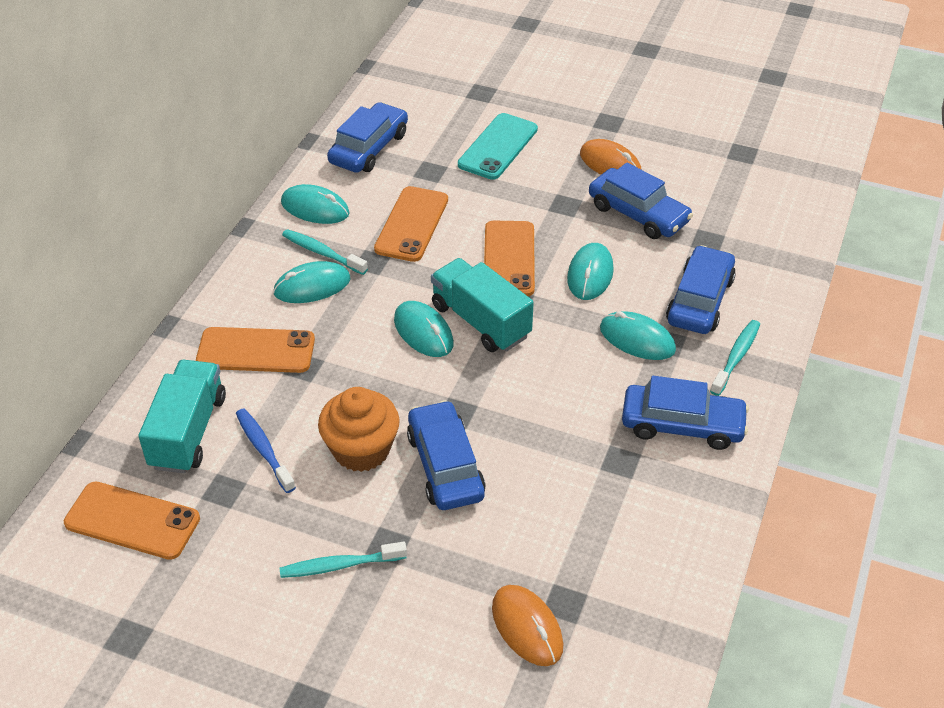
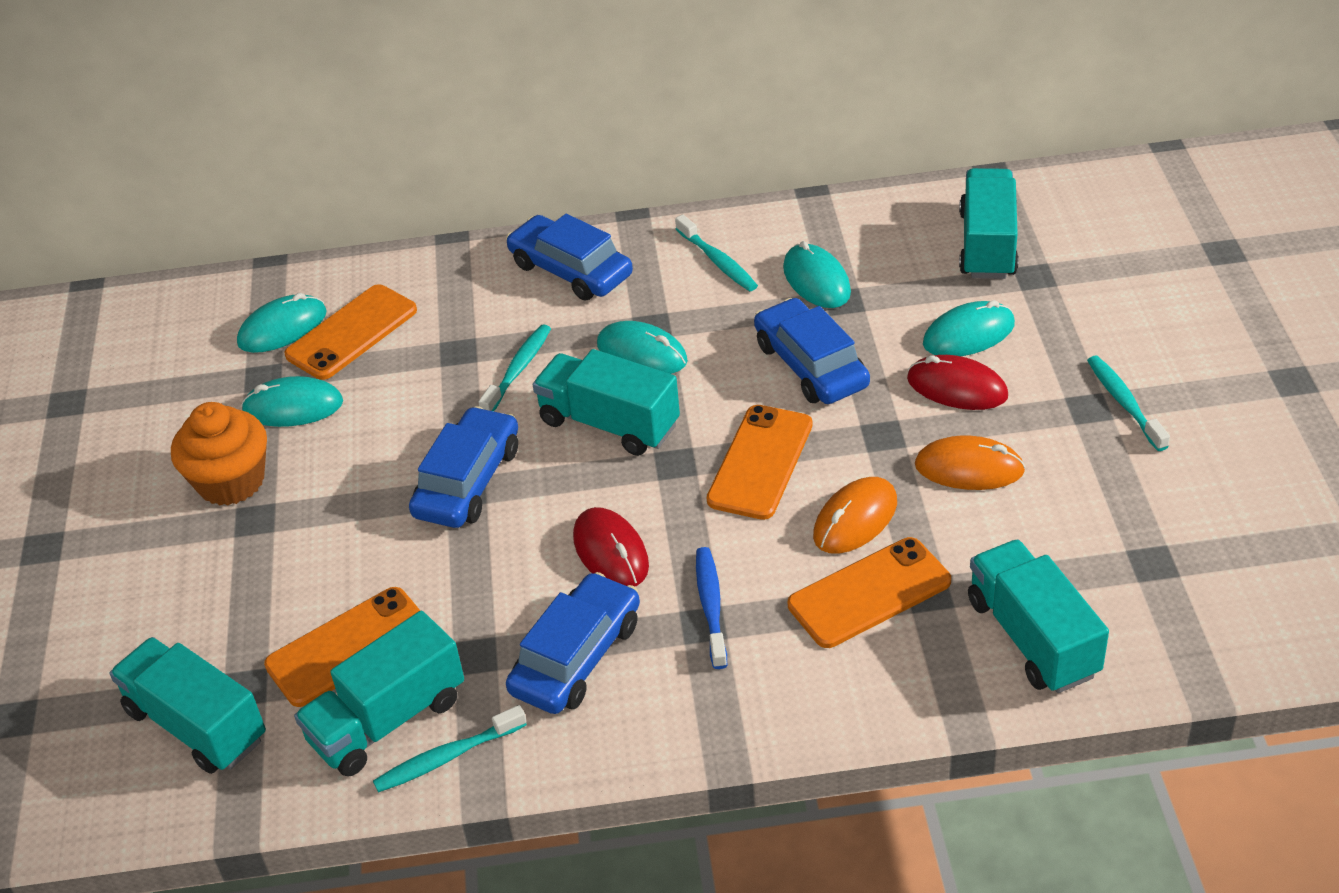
blue car: [327,102,408,173] [407,400,486,510] [589,163,693,239] [622,376,749,450] [666,245,736,334] = 5 -> [409,406,518,528] [506,214,633,301] [506,572,640,714] [754,298,870,404] = 4
red mouse: none = 0 -> [573,507,649,587] [907,355,1008,410] = 2
turquoise phone: [458,113,538,180] = 1 -> none = 0
turquoise toothbrush: [280,542,407,578] [282,229,368,275] [710,320,760,396] = 3 -> [373,705,527,793] [478,324,551,411] [675,215,758,291] [1087,356,1170,451] = 4
turquoise truck: [138,360,226,473] [431,258,534,352] = 2 -> [109,637,266,774] [294,611,464,777] [533,349,680,456] [959,168,1019,279] [968,539,1109,693] = 5

